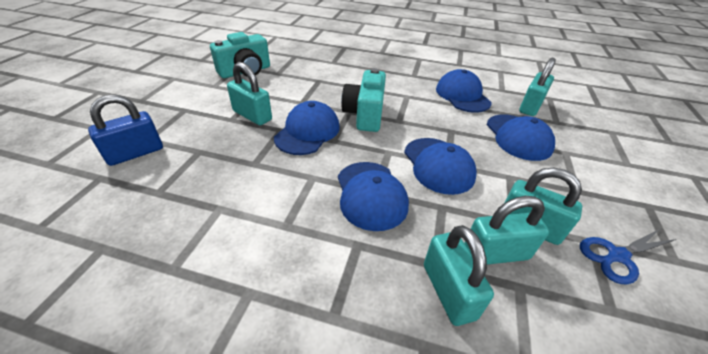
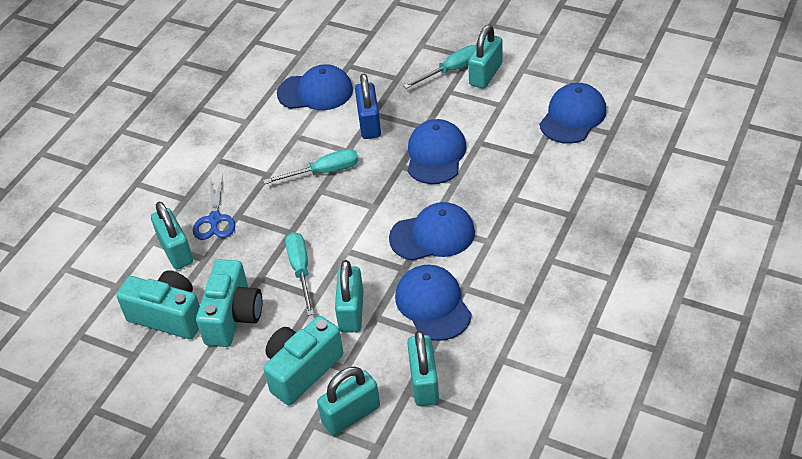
turquoise camera: [210,32,270,78] [341,68,386,132] = 2 -> [116,270,200,339] [196,259,262,347] [263,316,344,405] = 3
turquoise screwdriver: none = 0 -> [263,149,358,184] [285,232,314,316] [403,45,477,89] = 3

